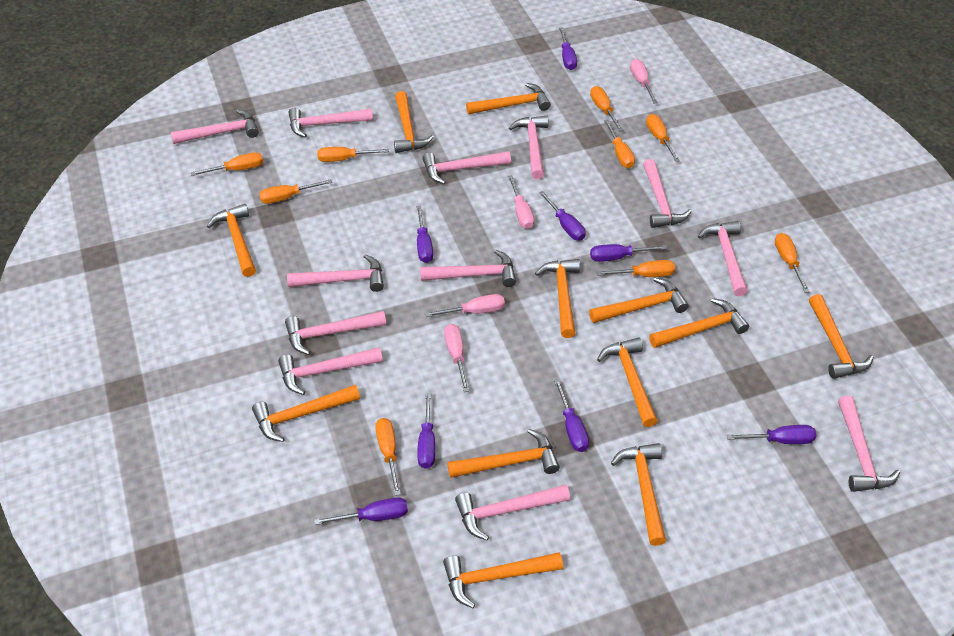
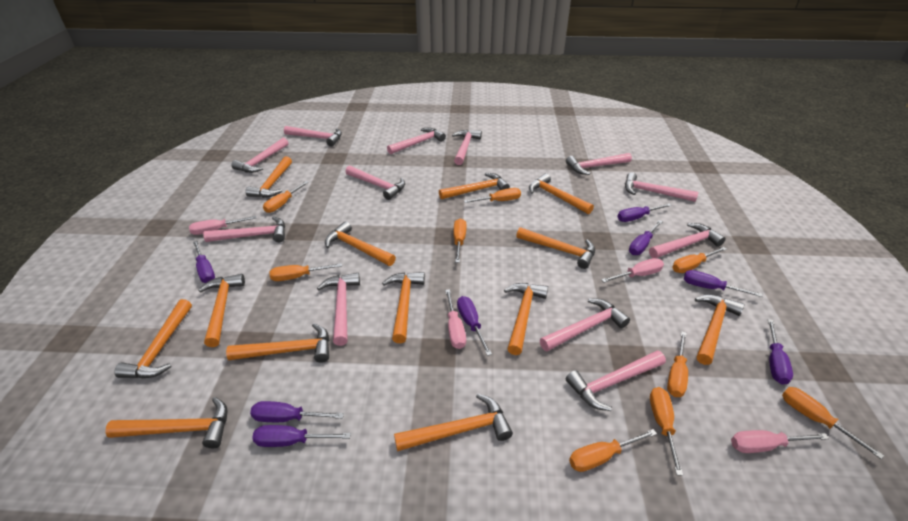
orange hammer: [207,204,256,277] [252,385,360,442] [394,91,434,153] [443,552,563,608] [447,429,560,478] [466,83,551,114] [535,259,580,338] [589,277,689,323] [597,337,658,427] [611,443,666,546] [649,298,749,348] [809,294,874,379] = 12 -> [105,397,228,448] [114,299,192,378] [198,274,245,347] [226,323,329,363] [245,156,292,198] [325,221,396,266] [382,272,425,343] [394,394,513,451] [439,173,510,199] [504,283,548,355] [516,227,595,269] [529,173,594,214] [695,294,744,365] = 13

